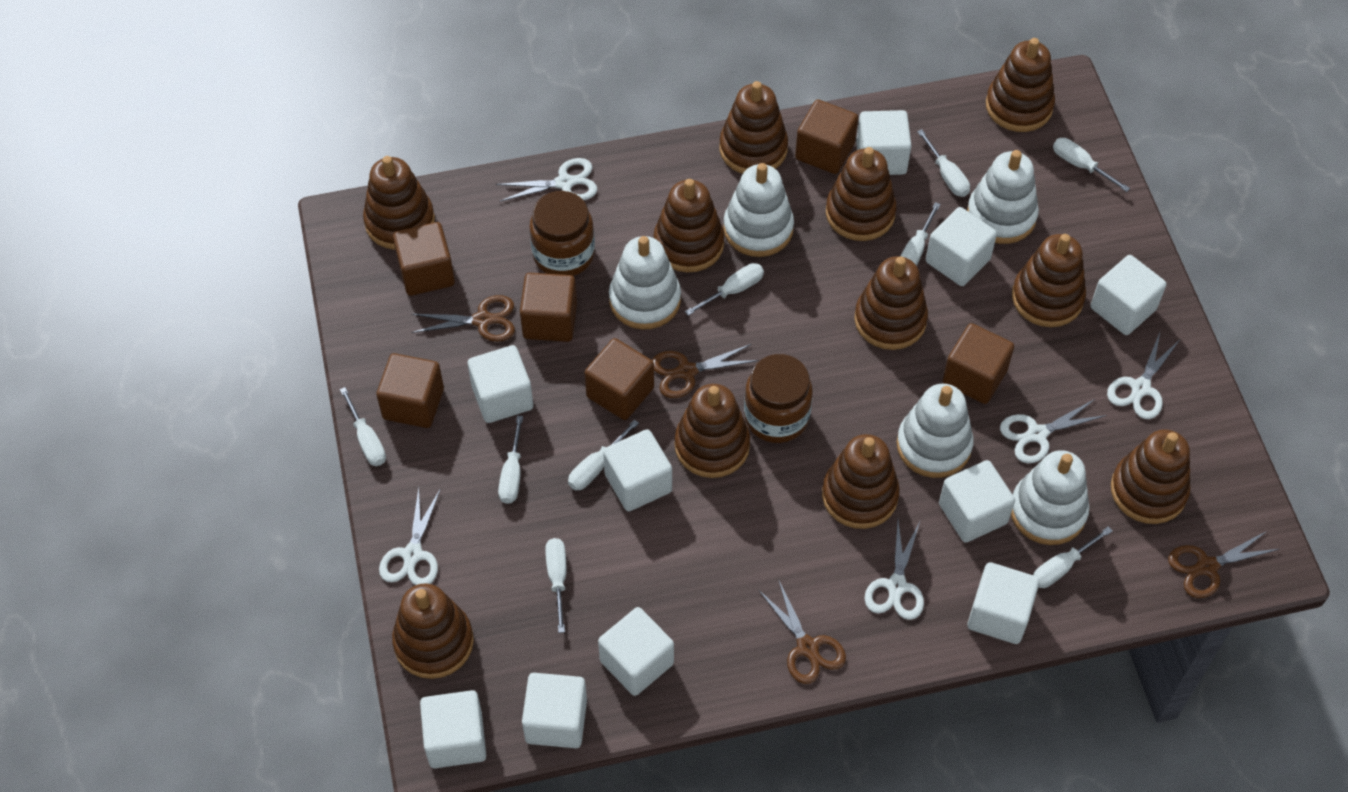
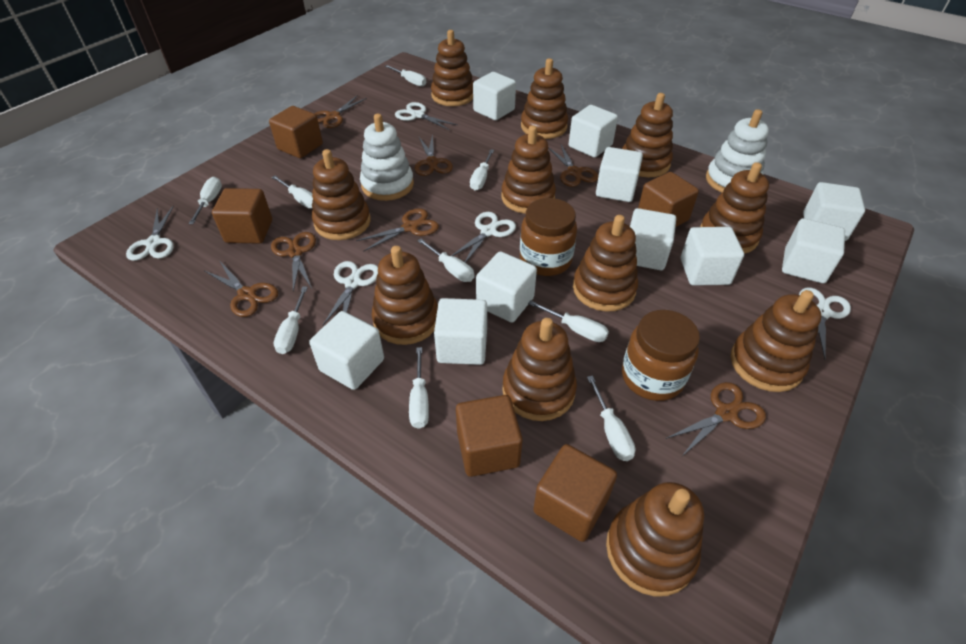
brown cube: [376,353,444,428] [393,222,455,296] [520,273,577,342] [585,338,654,420] [795,99,858,174] [943,323,1014,404] = 6 -> [212,188,272,244] [269,106,323,158] [456,395,523,477] [533,444,617,542] [638,172,699,227] = 5
brown scissors: [412,295,515,342] [652,344,759,398] [758,579,846,684] [1168,531,1279,598] = 4 -> [205,262,278,317] [271,232,316,292] [314,95,367,128] [356,208,439,252] [414,134,453,176] [549,145,598,187] [665,382,766,456] = 7
white stacking toy: [609,236,681,329] [723,163,794,257] [897,384,974,478] [967,150,1039,244] [1011,450,1089,545] = 5 -> [360,114,414,201] [706,109,769,193] = 2

